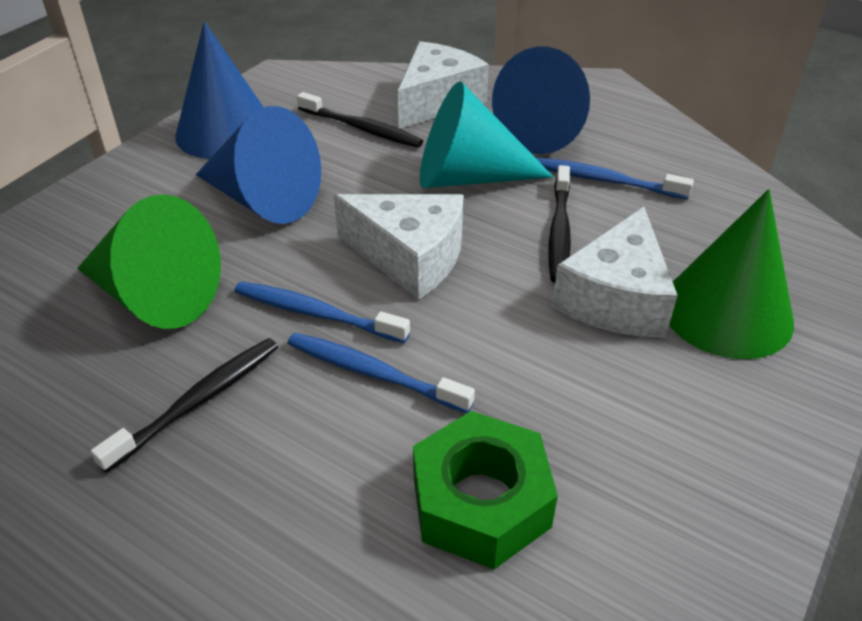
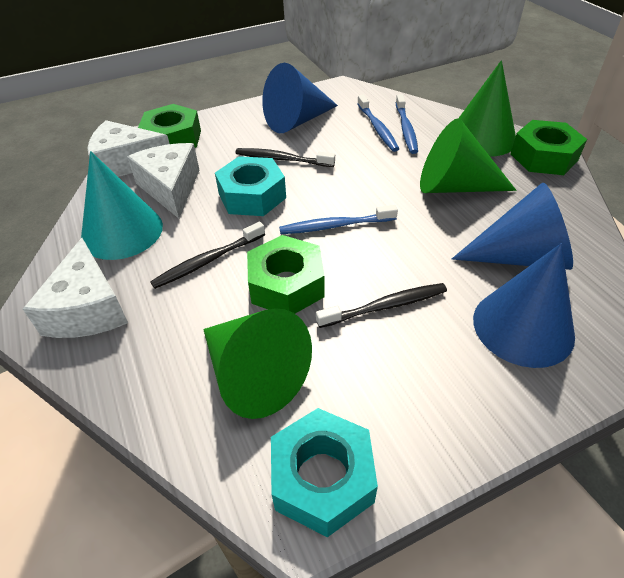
green cone: [77,194,221,329] [669,189,794,359] = 2 -> [203,308,312,419] [420,119,517,193] [458,60,516,157] = 3
green nut: [413,411,558,569] = 1 -> [138,104,201,148] [247,235,325,314] [511,120,587,175] = 3
turquoise nut: none = 0 -> [215,156,286,216] [271,408,378,537] = 2

